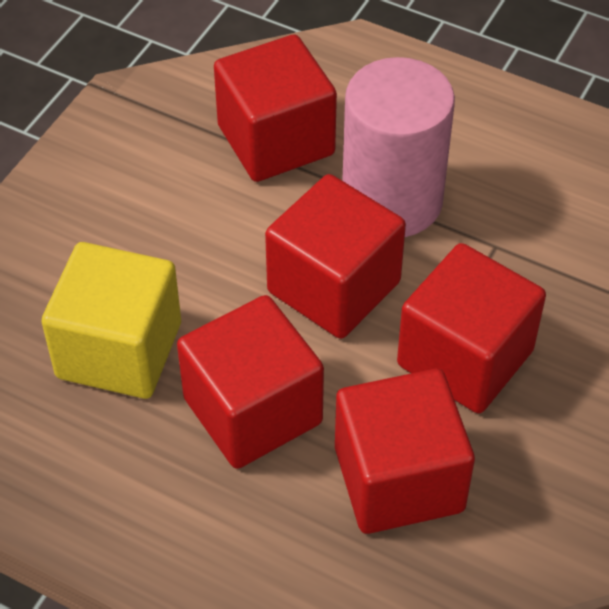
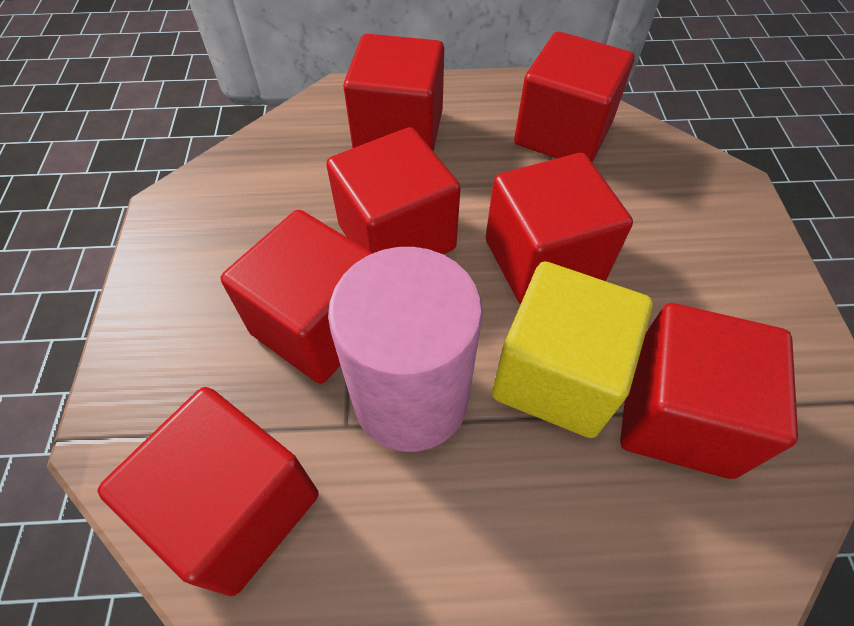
red cube: [177,295,324,469] [214,34,337,182] [265,174,406,339] [335,369,475,534] [397,243,546,413] = 5 -> [97,387,319,596] [221,210,373,384] [326,127,461,255] [343,34,444,152] [486,153,633,305] [514,32,634,162] [620,303,798,479] = 7

